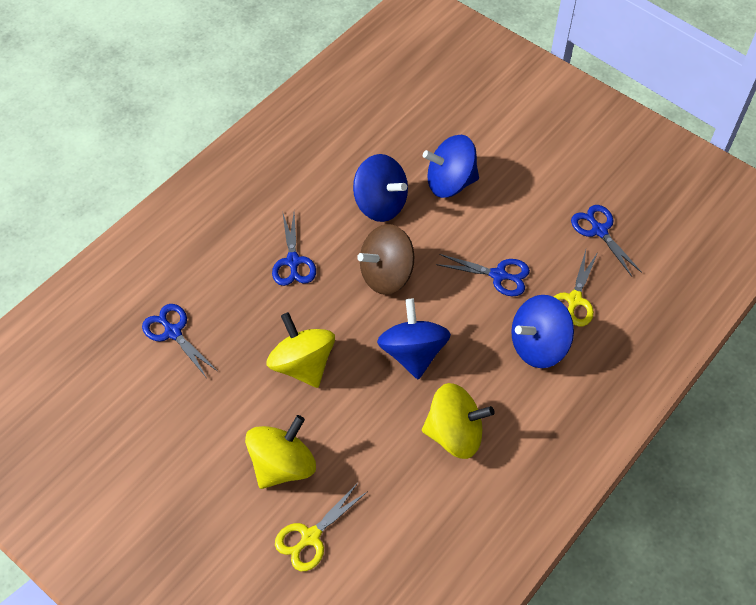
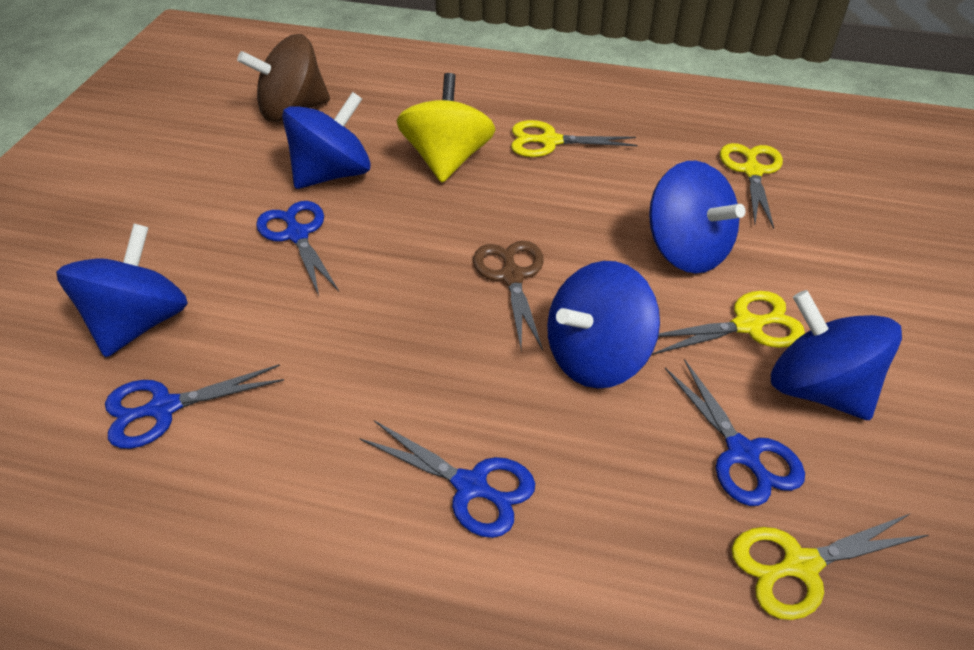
blue spinning top: [353,154,408,222] [377,299,451,379] [423,135,479,198] [511,295,574,368] = 4 -> [56,224,188,357] [282,92,371,189] [547,261,660,388] [649,161,745,274] [771,290,902,420] = 5
brown scissors: none = 0 -> [473,241,544,351] = 1
yellow scissors: [275,483,368,571] [554,250,598,327] = 2 -> [511,120,638,157] [652,291,805,355] [720,143,783,229] [732,514,928,620] = 4
yellow spinning top: [245,415,316,489] [266,312,335,388] [422,383,495,459] = 3 -> [396,73,496,183] = 1

